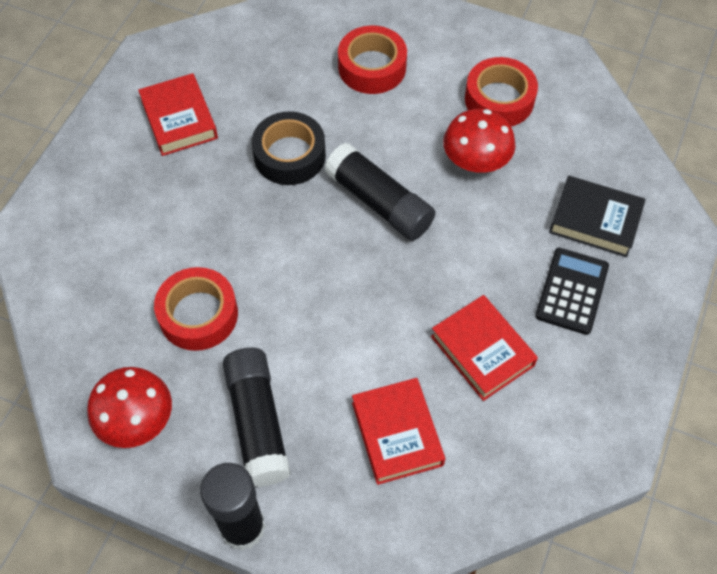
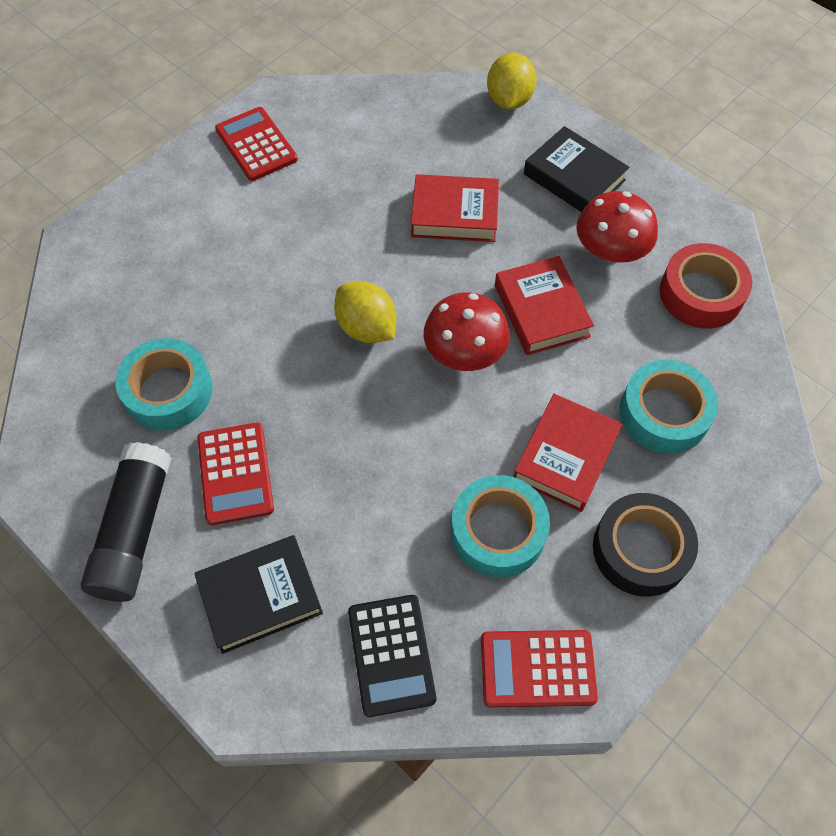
black book: [549,176,646,257] = 1 -> [194,535,323,654] [524,126,630,212] = 2
black glue stick: [200,463,266,551] [223,348,291,487] [325,143,436,241] = 3 -> [80,442,171,602] = 1
red calculator: none = 0 -> [198,422,274,525] [215,107,298,181] [481,630,598,707] = 3
red tape: [154,267,238,351] [338,25,407,94] [465,57,538,126] = 3 -> [660,243,752,329] = 1
turquoise tape: none = 0 -> [115,338,213,431] [451,475,550,577] [620,360,718,454] = 3
yellow lemon: none = 0 -> [334,281,397,343] [487,52,537,109] = 2

